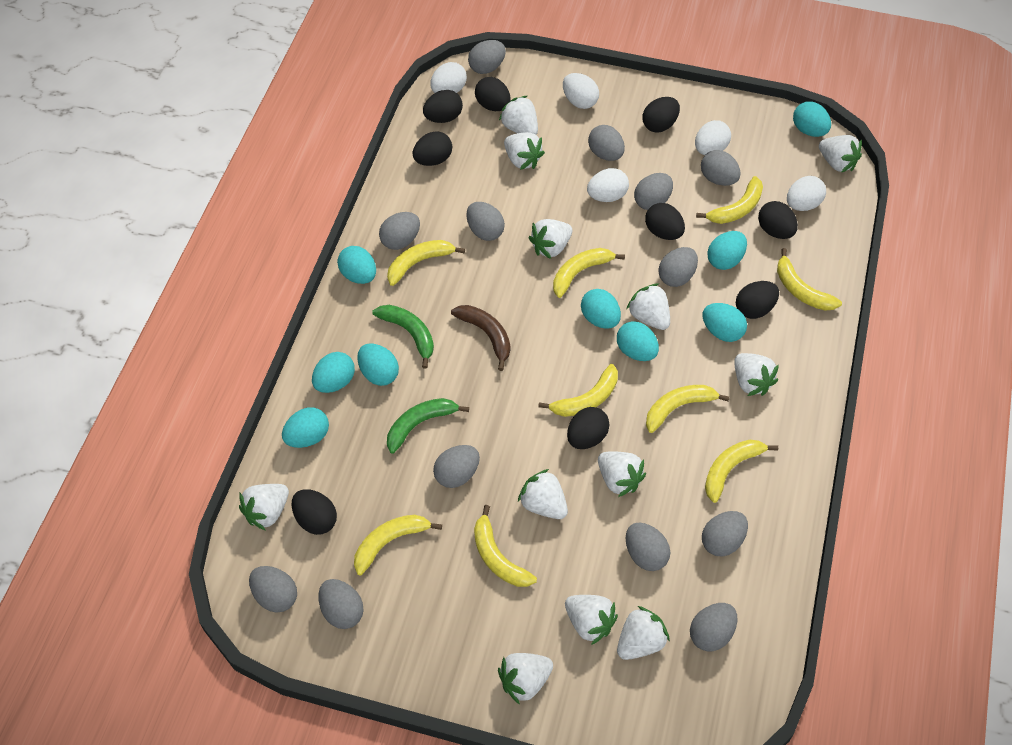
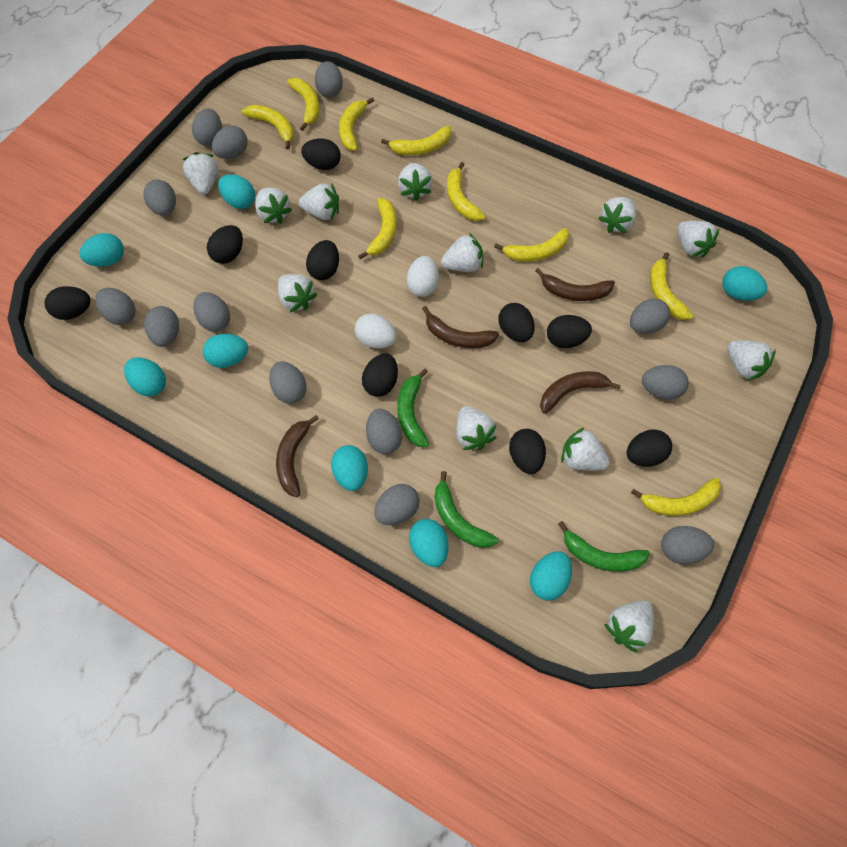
brown banana: [451,305,510,371] = 1 -> [276,415,319,497] [422,306,499,348] [535,268,615,301] [540,371,621,414] = 4
green banana: [373,305,434,369] [387,398,469,454] = 2 -> [397,369,429,447] [434,471,498,548] [558,521,650,572] = 3
turquoise egg: [282,407,329,448] [312,352,355,393] [337,246,376,284] [357,344,399,386] [581,289,621,329] [617,321,659,361] [702,303,747,342] [707,231,747,270] [793,101,831,137] = 9 -> [79,233,124,267] [124,357,166,396] [203,334,248,368] [218,174,255,209] [331,445,368,491] [409,519,449,567] [530,551,572,601] [722,266,767,301] = 8
white egg: [430,62,467,93] [563,73,599,109] [587,168,629,202] [695,120,731,155] [787,176,826,211] = 5 -> [354,313,396,348] [407,256,439,297] = 2

